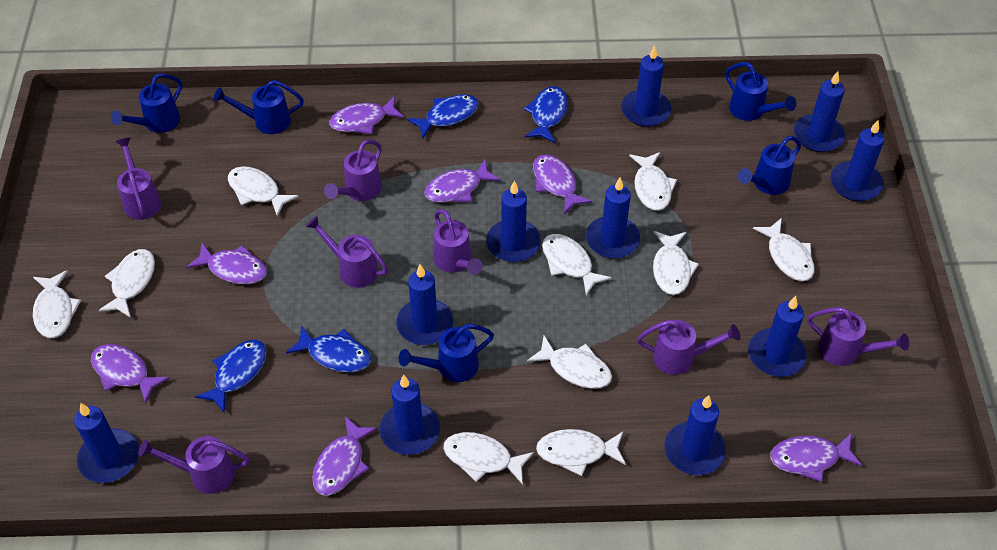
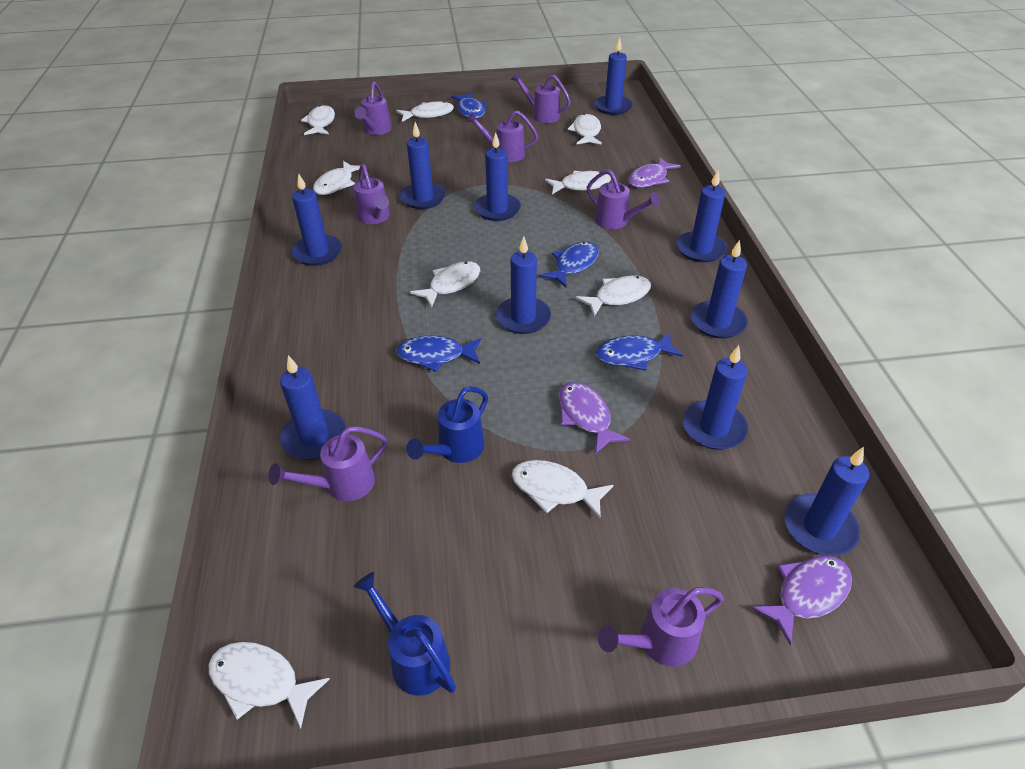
blue watering can: [111,73,182,133] [214,80,304,134] [399,324,494,382] [725,62,796,121] [738,136,801,195] = 5 -> [354,572,456,696] [406,386,488,463] = 2
purple fish: [91,344,170,404] [186,243,267,284] [312,416,378,496] [329,96,404,134] [424,159,501,203] [533,154,592,214] [770,434,862,482] = 7 -> [559,382,630,454] [628,157,681,188] [752,556,852,645] = 3
white fish: [33,270,81,338] [98,249,155,318] [228,166,299,216] [443,432,534,485] [527,336,612,389] [536,429,626,476] [542,234,611,296] [629,152,677,211] [653,231,699,295] [753,218,814,281] = 10 -> [208,642,330,729] [301,105,335,135] [313,161,360,195] [397,101,454,122] [410,261,480,308] [511,460,613,520] [545,171,611,194] [568,114,602,145] [576,276,651,316] = 9

